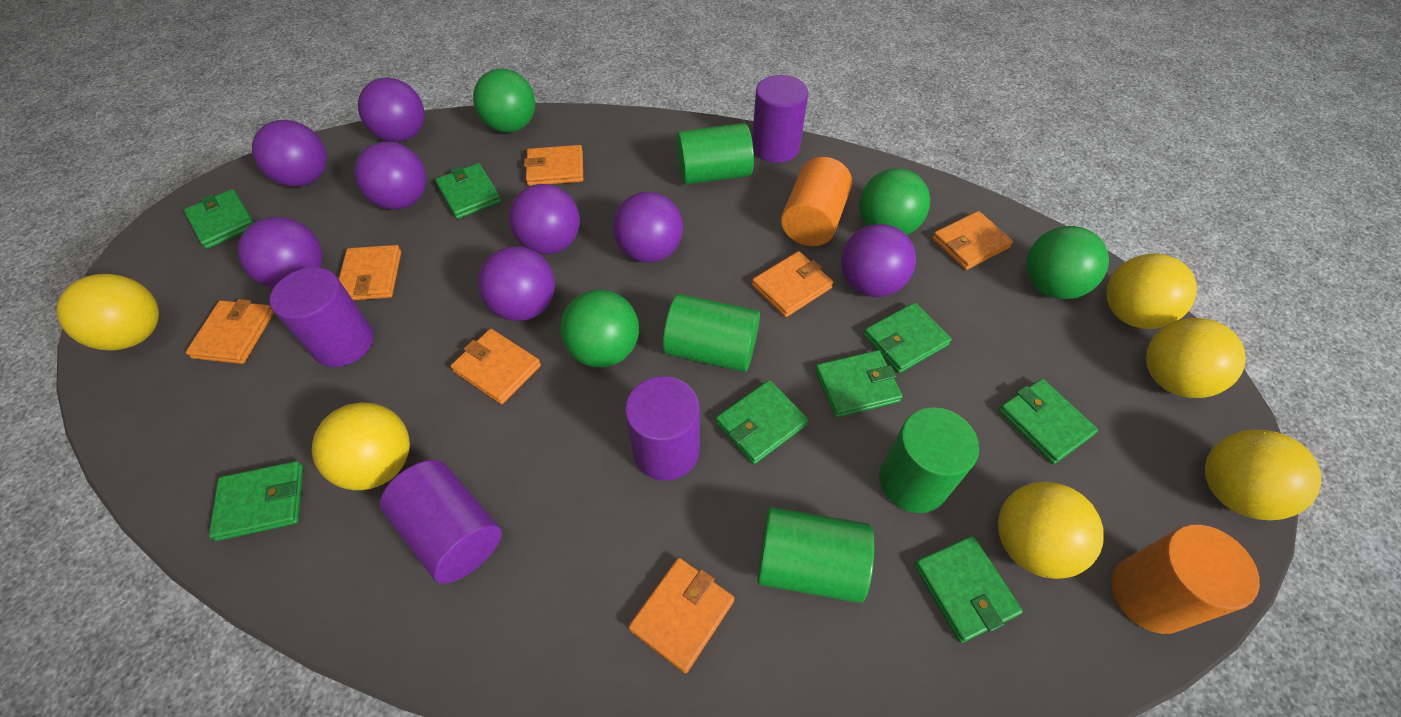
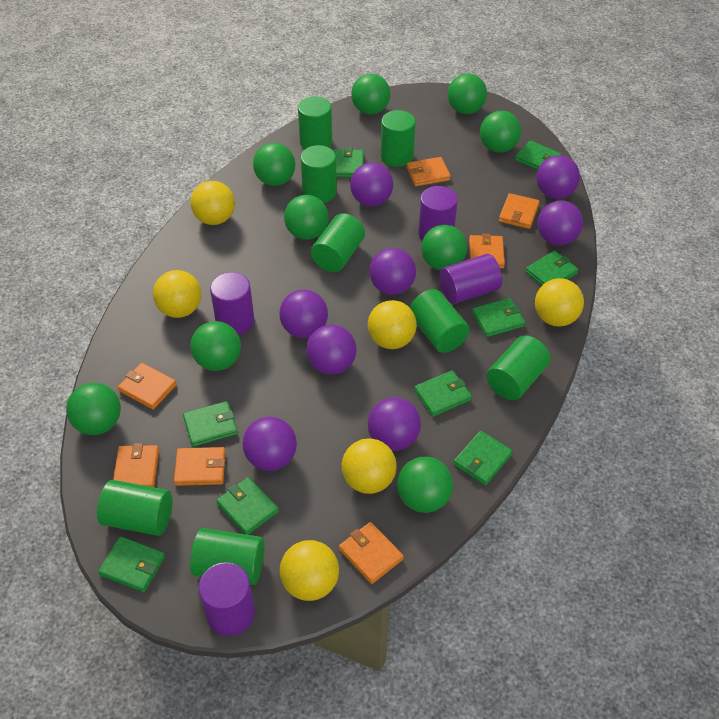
green ball: [473,69,535,133] [560,290,639,367] [859,168,930,235] [1026,226,1109,299] = 4 -> [66,383,121,435] [190,321,241,371] [253,143,295,186] [284,195,329,240] [351,74,390,115] [397,457,453,513] [421,225,467,270] [448,73,487,114] [480,111,521,153] = 9
green cylinder: [663,294,760,372] [676,123,754,185] [757,507,874,603] [879,407,979,513] = 4 -> [97,480,172,536] [190,528,265,585] [298,96,332,149] [300,145,337,203] [311,213,365,272] [381,110,416,167] [410,289,470,353] [487,335,551,401] = 8
green wallet: [184,189,254,249] [209,461,303,541] [435,163,501,219] [716,380,809,464] [815,350,903,418] [864,302,952,373] [914,536,1023,643] [999,379,1098,464] = 8 -> [98,536,165,592] [183,401,238,447] [216,477,279,535] [333,148,364,178] [414,370,472,417] [453,431,513,485] [472,298,525,337] [515,140,562,170] [525,251,578,285] = 9
orange cylinder: [781,157,852,246] [1111,524,1260,634] = 2 -> none = 0

